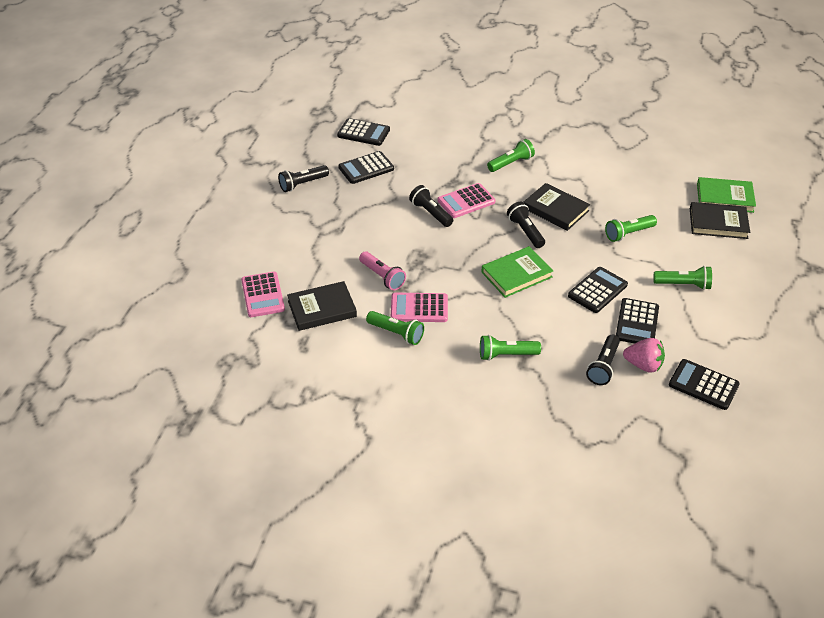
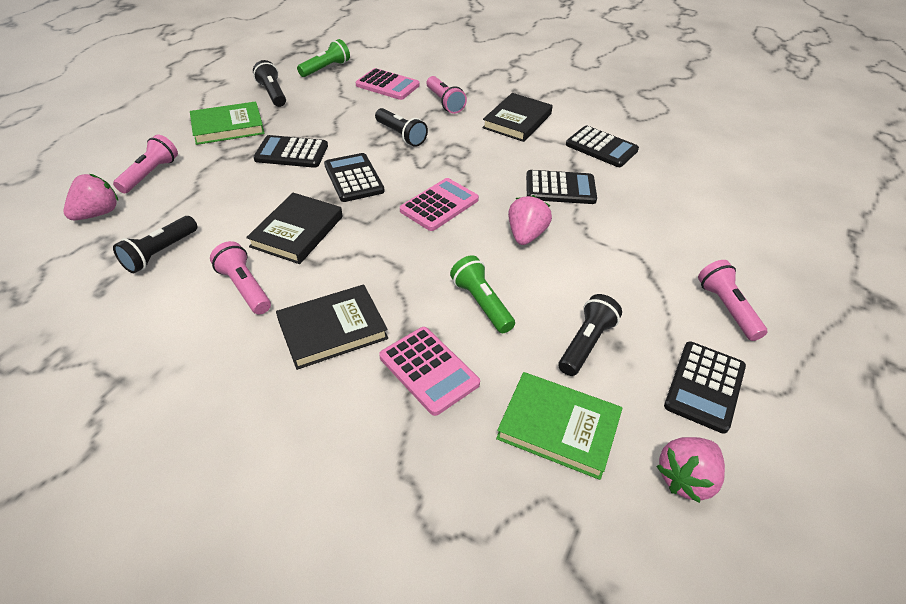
green flashlight: [366,311,424,345] [480,335,541,361] [487,139,535,172] [605,215,657,242] [653,266,712,290] = 5 -> [297,39,350,77] [450,255,515,333] = 2
pink flashlight: [359,251,406,290] = 1 -> [113,135,178,193] [210,241,271,315] [426,76,467,114] [698,260,767,341] = 4
pink strawberry: [623,338,665,373] = 1 -> [64,174,118,220] [508,195,552,245] [657,437,725,503] = 3

